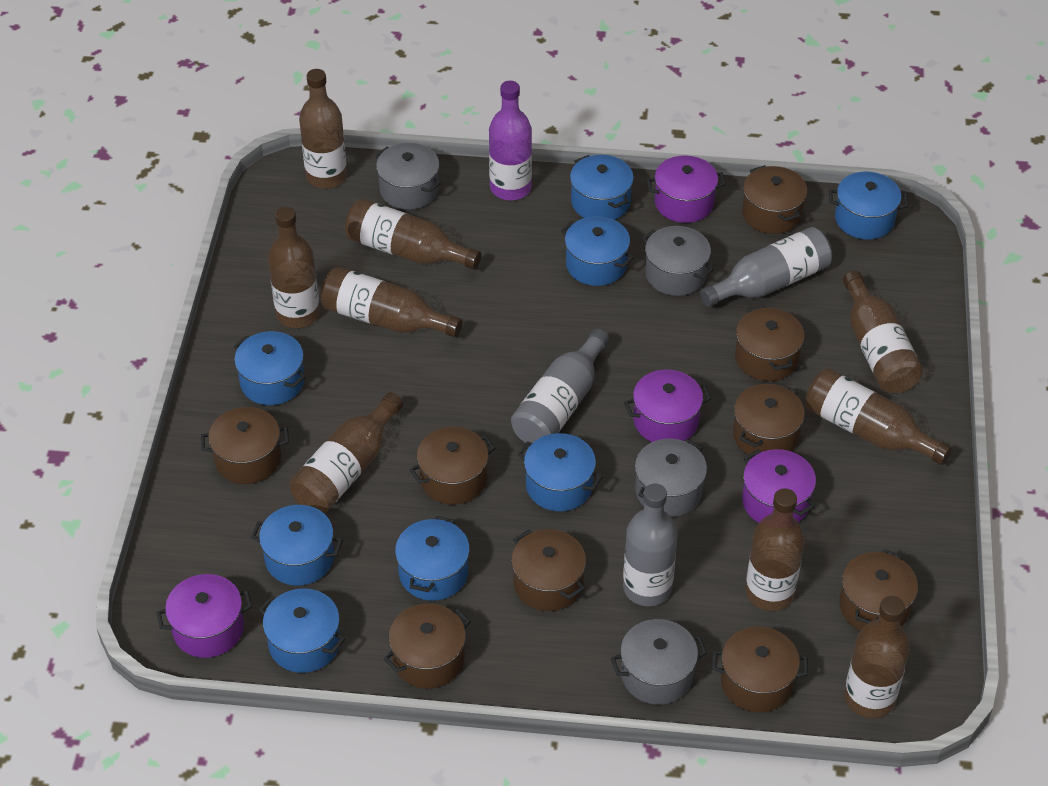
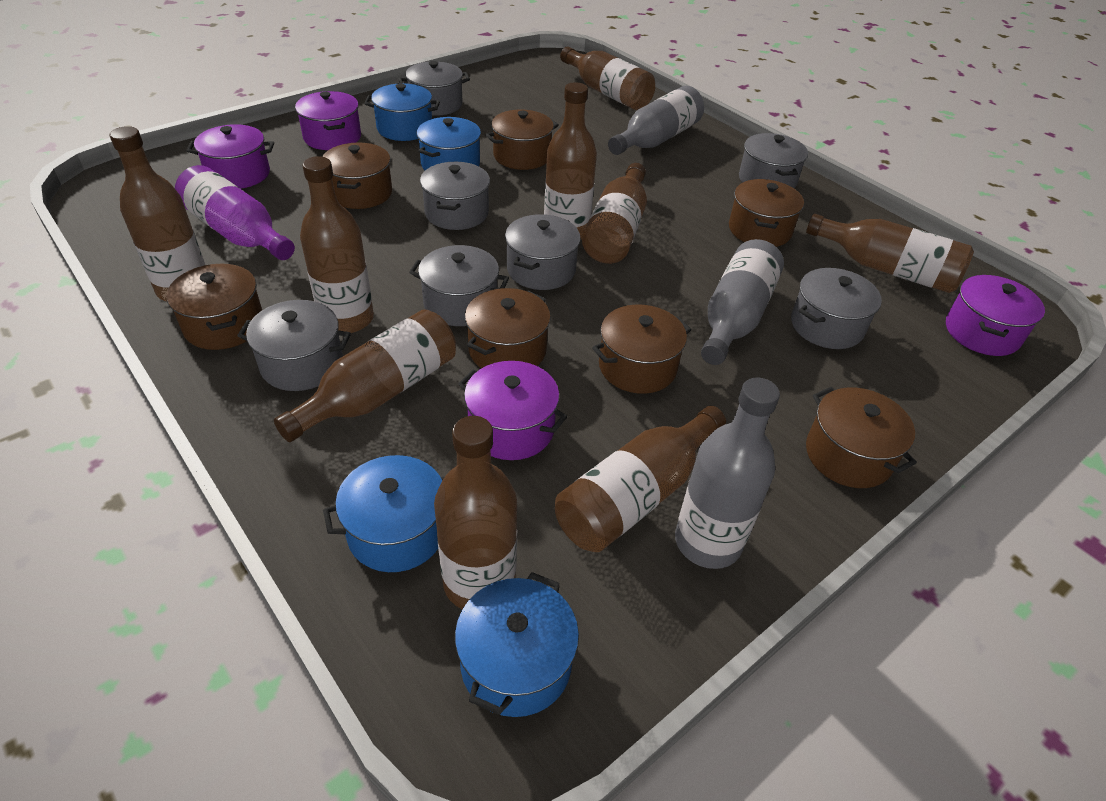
blue pot: [234,331,306,405] [251,505,343,586] [259,588,345,673] [395,516,470,601] [517,433,603,511] [561,216,634,286] [570,155,634,220] [829,172,908,239] = 8 -> [323,455,444,572] [364,83,440,141] [417,117,481,170] [455,572,579,717] = 4
brown pot: [201,407,289,484] [384,604,471,688] [410,427,496,505] [511,529,586,611] [712,627,808,712] [733,384,805,457] [735,306,804,381] [742,165,807,234] [839,549,918,631] = 9 -> [166,264,262,350] [322,142,392,209] [465,288,551,368] [485,110,559,170] [592,305,691,394] [729,179,804,247] [806,387,917,488] = 7
grey pot: [376,143,441,210] [611,619,707,705] [635,439,707,517] [642,226,714,296] = 4 -> [237,300,351,391] [399,61,470,116] [409,245,509,326] [420,162,490,230] [505,214,581,290] [739,133,808,189] [791,268,882,349] = 7

